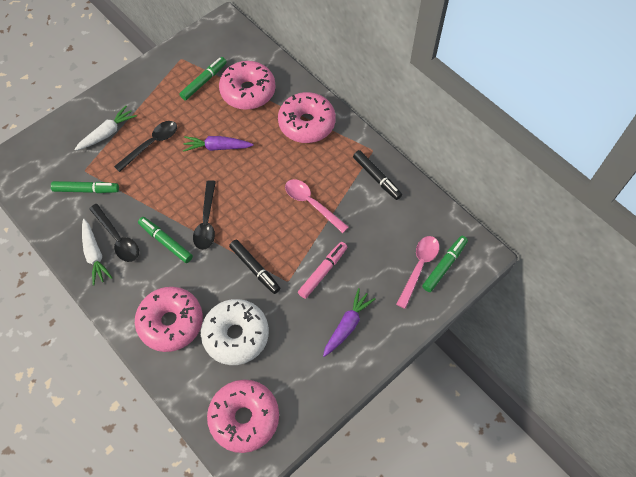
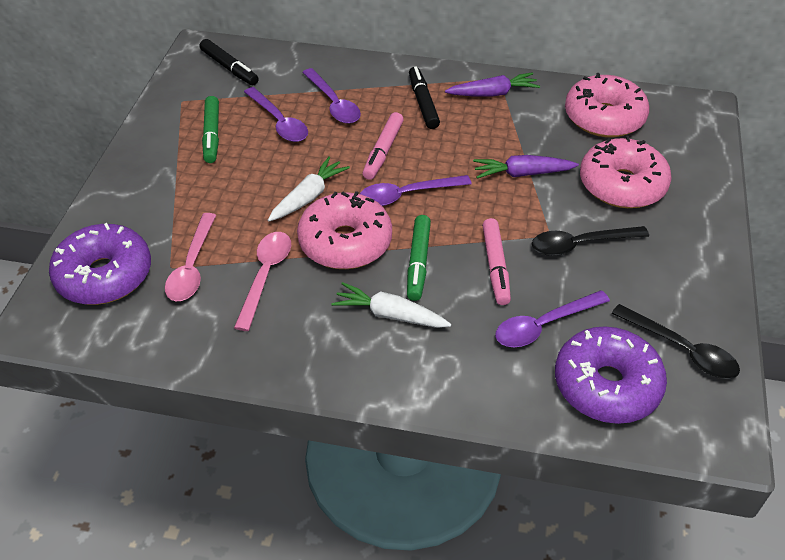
black spoon: [89,204,139,262] [114,121,177,172] [193,180,216,250] = 3 -> [532,226,649,256] [611,304,740,379] = 2
green marker: [51,181,119,193] [138,217,193,263] [179,57,227,100] [422,236,468,292] = 4 -> [202,96,219,163] [407,215,431,301] = 2
pink donut: [135,287,203,352] [207,379,279,453] [219,61,276,110] [278,92,336,143] = 4 -> [297,191,392,269] [565,73,649,137] [580,136,672,208] = 3
pink marker: [298,242,347,299] = 1 -> [363,112,404,180] [482,218,511,305] = 2
purple donut: none = 0 -> [49,223,151,305] [555,326,667,424] = 2
purple spoon: none = 0 -> [244,87,308,142] [302,68,361,124] [360,175,472,206] [495,290,610,347] = 4
white donut: [201,299,269,365] = 1 -> none = 0

